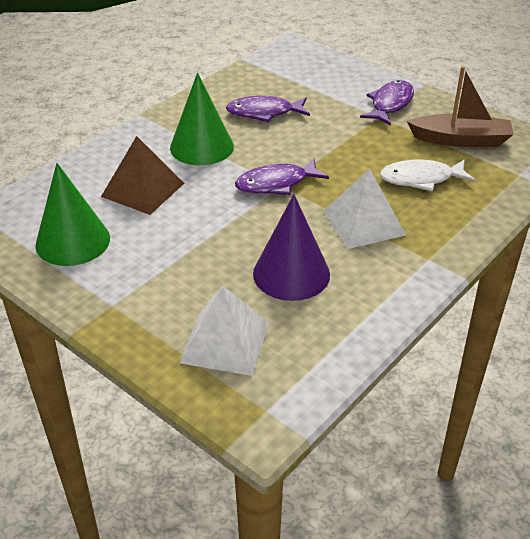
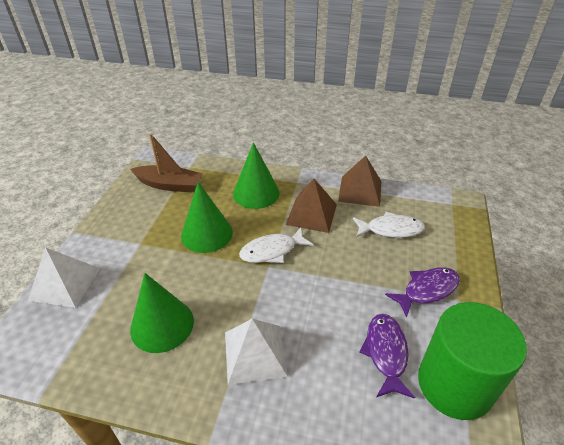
brown pyramid: [101,136,184,215] = 1 -> [286,179,337,233] [338,156,381,207] = 2
green cone: [35,163,110,266] [170,73,234,165] = 2 -> [130,273,194,353] [181,182,233,253] [233,142,280,209] = 3
green cylinder: none = 0 -> [418,302,527,420] = 1
purple cone: [253,194,330,301] = 1 -> none = 0
purple fish: [226,96,310,122] [235,158,329,195] [360,80,414,126] = 3 -> [359,314,415,399] [385,267,460,318] = 2
white fish: [380,159,475,192] = 1 -> [239,227,314,263] [353,212,425,238] = 2

